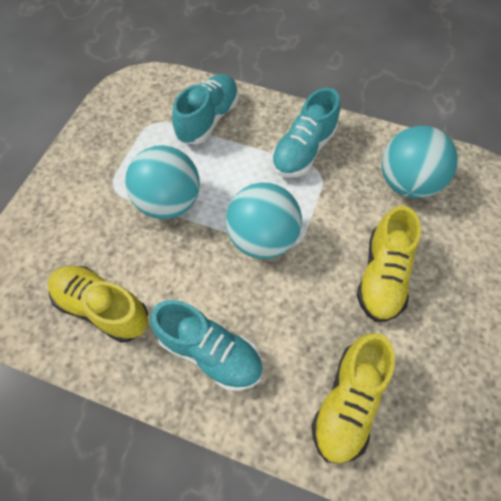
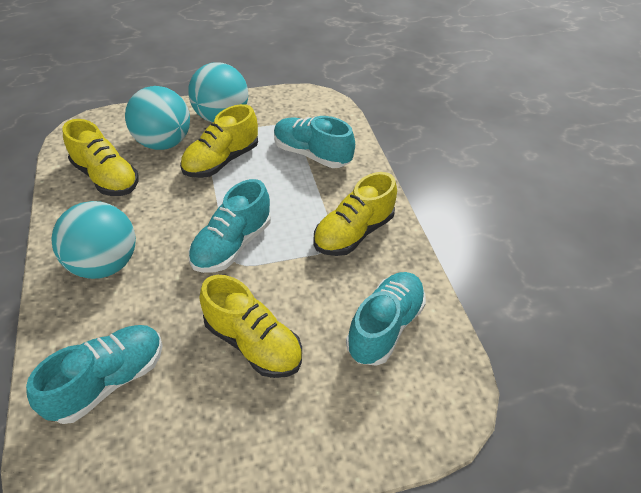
turquoise shoe: [150,300,263,391] [172,74,239,144] [271,88,340,178] = 3 -> [26,325,163,424] [189,179,271,273] [274,116,355,168] [346,272,426,366] = 4
yellow shoe: [48,266,148,343] [312,333,395,464] [357,206,421,322] = 3 -> [62,119,139,196] [180,104,258,178] [200,275,302,378] [313,172,397,256] = 4

